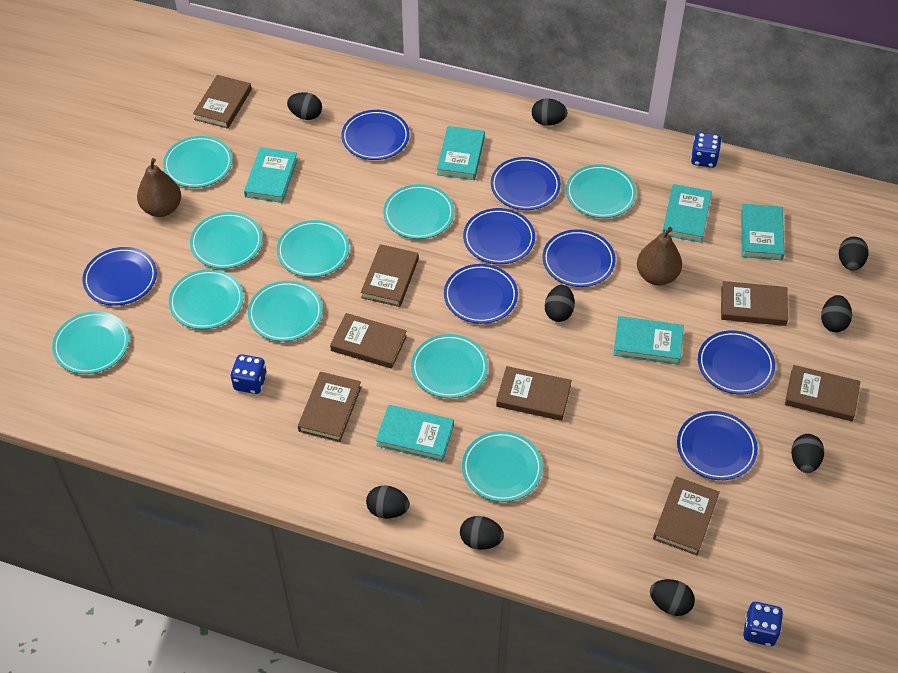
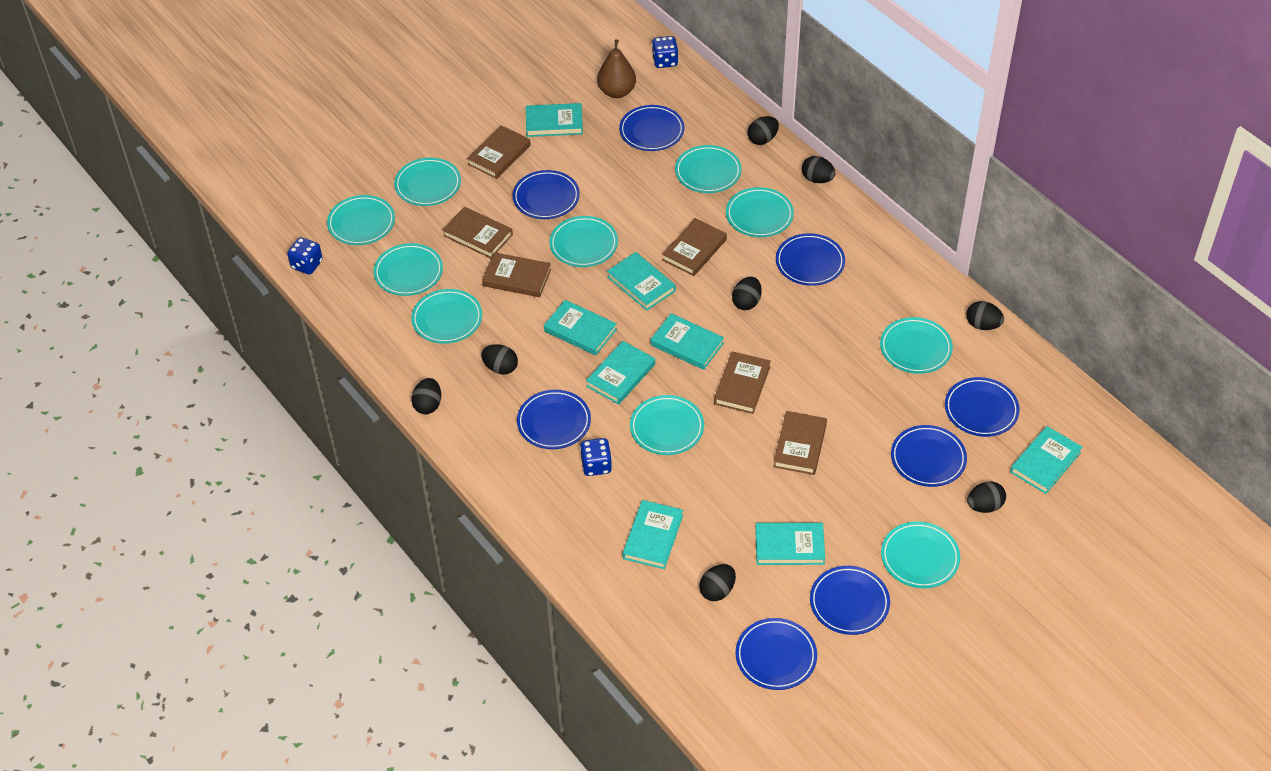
black egg: [287,92,322,120] [366,486,410,519] [460,516,504,550] [532,99,567,126] [545,285,575,322] [650,579,695,616] [791,434,824,473] [821,295,852,332] [839,237,869,271] = 9 -> [412,378,441,414] [481,344,518,375] [699,564,736,601] [732,277,761,310] [747,116,779,145] [802,156,835,183] [966,301,1004,330] [967,481,1006,513] = 8
brown book: [193,75,252,129] [298,372,361,442] [330,313,407,369] [361,244,419,307] [496,366,572,421] [653,476,720,555] [721,281,788,326] [785,365,860,421] = 8 -> [443,207,513,258] [467,125,531,179] [482,252,551,297] [662,218,727,276] [714,351,771,414] [773,411,827,475] = 6
brown pear: [137,158,181,217] [637,227,682,285] = 2 -> [597,39,636,98] = 1
turquoise book: [244,147,298,203] [376,405,454,461] [437,126,485,180] [613,316,684,365] [662,184,712,243] [741,204,785,260] = 6 -> [526,103,583,137] [544,300,617,356] [586,341,655,405] [607,252,676,311] [623,500,683,569] [651,313,724,370] [755,523,825,565] [1010,426,1083,494] = 8

